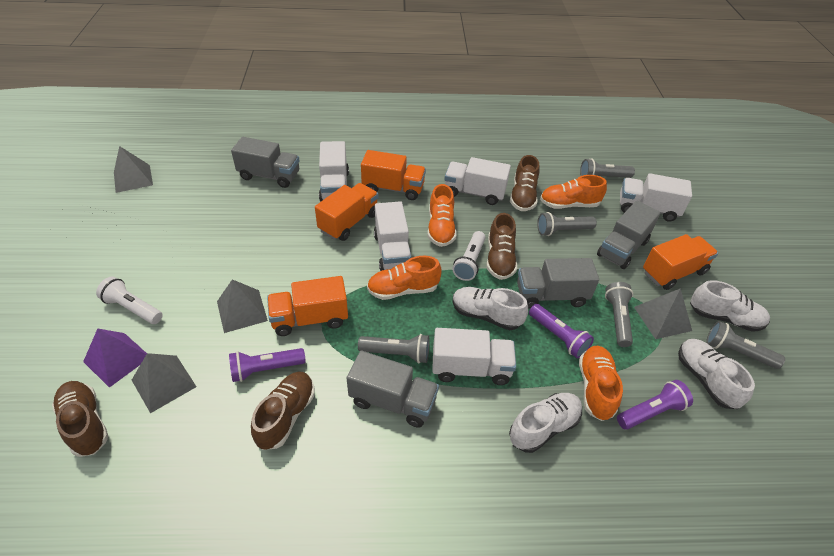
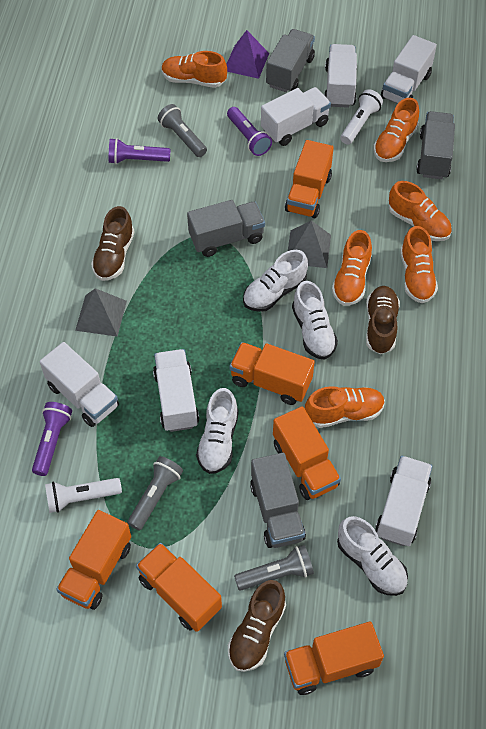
brown shoe: [52,381,109,457] [251,371,315,450] [487,213,517,280] [510,155,540,211] = 4 -> [91,206,135,281] [228,580,286,672] [366,286,400,354] = 3
grey flashlight: [358,334,429,363] [537,212,597,236] [580,159,635,178] [605,282,633,347] [706,321,785,369] = 5 -> [127,456,183,531] [157,104,207,157] [234,545,314,591] = 3
grey pyramid: [114,146,153,193] [132,353,197,413] [217,279,268,333] [634,288,692,339] = 4 -> [75,288,127,337] [288,220,331,268] = 2
orange shoe: [367,256,441,300] [428,184,457,247] [540,175,607,209] [579,346,623,421] = 4 -> [162,51,227,88] [305,386,385,428] [332,230,372,306] [373,98,419,162] [389,181,452,241] [400,226,438,303] = 6
orange truck: [267,276,348,336] [315,183,378,241] [361,150,426,200] [643,234,718,290] = 4 -> [56,510,131,610] [136,543,222,632] [230,342,315,405] [273,406,341,500] [284,622,384,695] [285,140,334,218] = 6
white truck: [319,141,349,202] [374,201,412,271] [432,328,516,385] [444,157,511,205] [620,173,692,222] = 5 -> [40,342,119,427] [153,349,199,432] [261,87,331,146] [324,44,357,108] [375,456,433,546] [381,35,437,104] = 6

